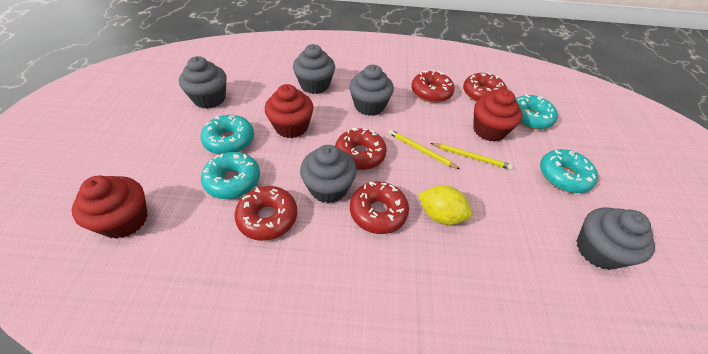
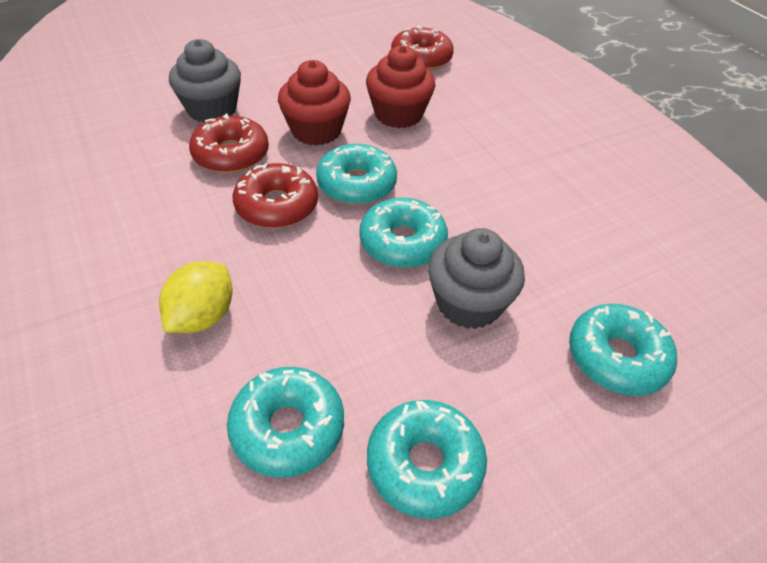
grey cupcake: [179,56,227,109] [293,44,335,94] [300,145,357,203] [349,65,394,116] [576,207,655,270] = 5 -> [169,39,241,123] [428,228,525,329] = 2
red cupcake: [72,175,148,239] [265,84,313,138] [473,89,522,142] = 3 -> [278,60,351,146] [366,45,436,128] = 2
red donut: [234,186,297,241] [335,128,387,170] [350,182,409,234] [411,71,455,103] [463,72,507,102] = 5 -> [189,113,269,173] [232,163,318,228] [391,25,454,70] = 3
turquoise donut: [201,115,254,155] [201,152,260,199] [516,94,558,129] [540,149,598,193] = 4 -> [227,367,344,478] [316,144,397,205] [359,197,448,268] [367,400,487,519] [569,304,677,396] = 5
yellow pencil: [388,130,460,169] [431,143,513,170] = 2 -> none = 0

